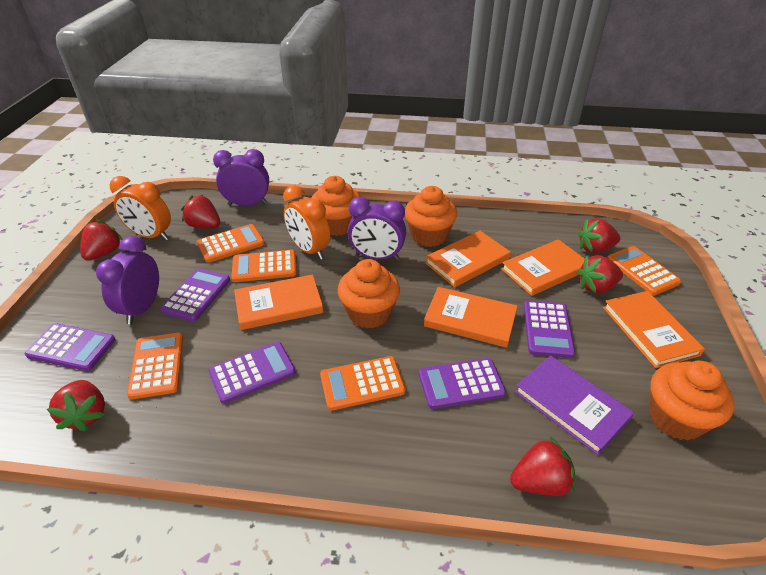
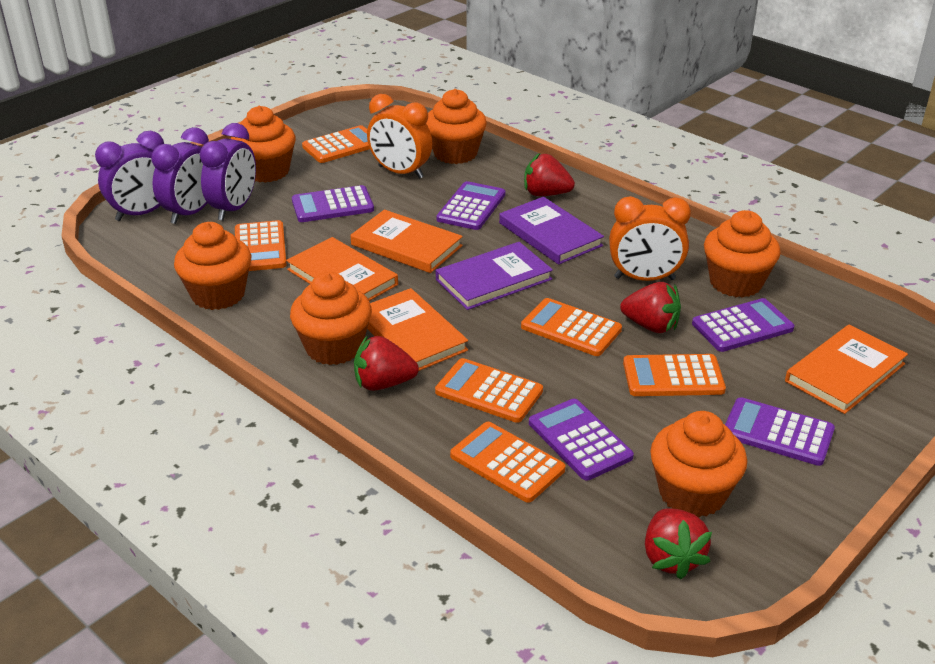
orange book: [234,274,324,330] [424,287,518,348] [425,231,511,287] [501,239,585,296] [603,291,705,368] = 5 -> [286,237,398,301] [351,210,463,273] [367,288,468,371] [785,325,908,414] = 4
orange calculator: [127,333,183,399] [197,224,265,263] [231,250,297,282] [320,356,406,411] [607,246,681,295] = 5 -> [235,220,287,271] [302,125,370,163] [435,358,543,423] [450,422,565,503] [521,298,622,356] [623,354,726,396] = 6
orange cupcake: [311,176,360,236] [338,259,400,328] [405,186,457,247] [649,361,734,440] = 4 -> [174,222,251,310] [231,106,296,183] [290,272,372,365] [426,89,487,164] [650,411,747,518] [704,210,781,298] = 6
purple book: [515,355,634,455] = 1 -> [436,242,553,310] [499,197,604,265] = 2
red strawberry: [47,380,105,432] [80,220,123,261] [181,195,220,228] [510,437,575,496] [577,255,623,293] [578,218,620,254] = 6 -> [354,335,419,391] [524,153,575,196] [620,282,681,333] [645,508,712,580] = 4

